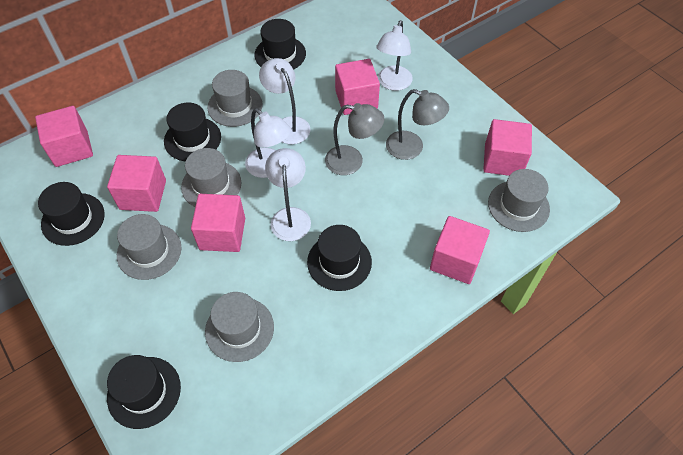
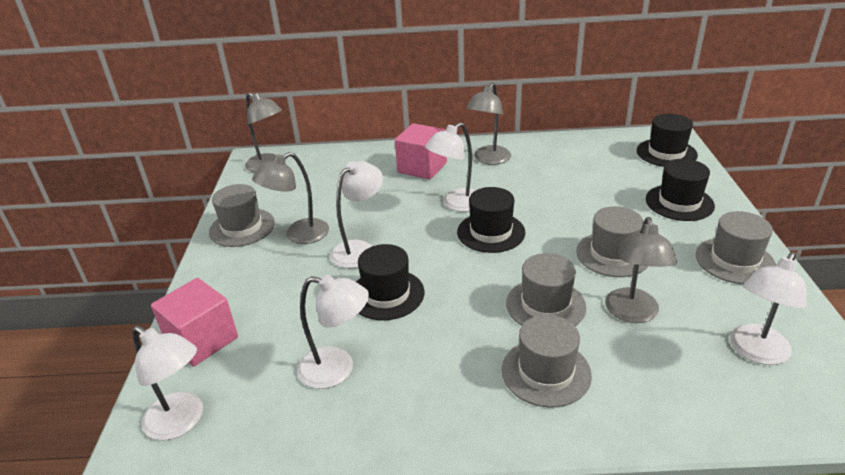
black hat: [38,182,105,246] [107,355,181,429] [164,103,221,162] [255,19,306,70] [307,225,372,291] = 5 -> [356,244,425,320] [457,187,525,253] [637,114,698,167] [646,159,715,221] = 4
grey lamp: [325,103,384,175] [386,89,449,160] = 2 -> [245,92,282,173] [252,152,329,244] [466,83,511,165] [605,217,677,323] = 4
pink cube: [35,106,93,167] [107,155,166,212] [191,194,245,252] [335,59,380,115] [430,216,490,284] [483,119,532,176] = 6 -> [151,278,238,366] [395,123,447,180] = 2
white lamp: [245,108,291,178] [259,58,311,144] [265,148,311,241] [376,20,413,91] = 4 -> [132,325,203,441] [297,275,369,389] [330,161,383,268] [425,122,476,212] [730,252,807,365] = 5

